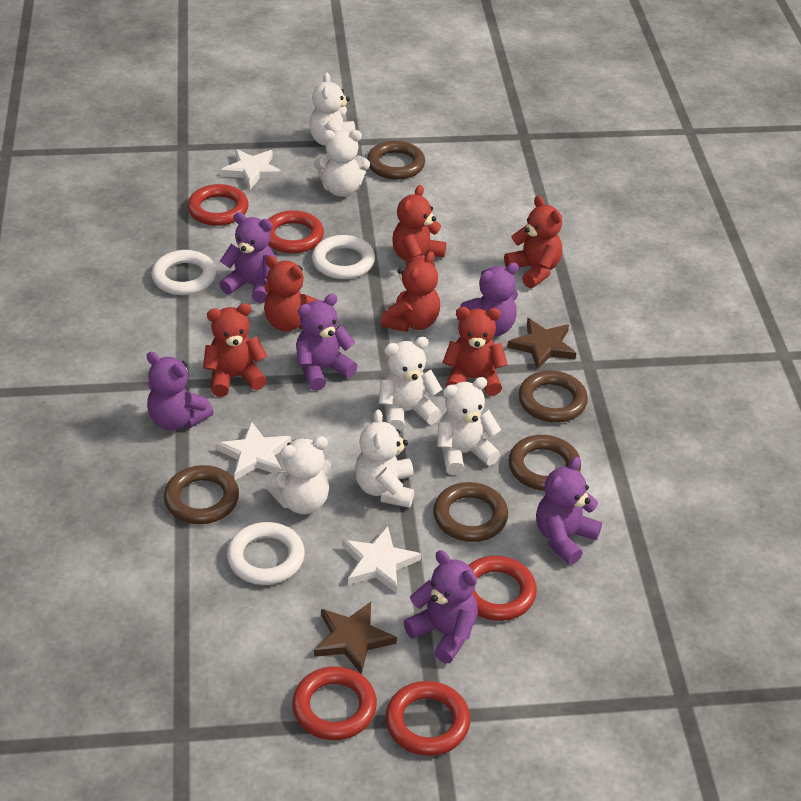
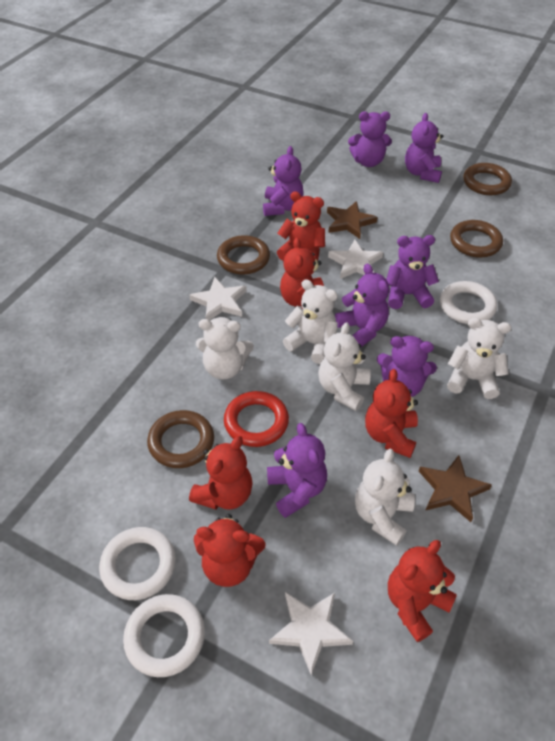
brown ring: [164,465,239,524] [367,141,425,180] [433,482,508,542] [508,435,581,491] [518,371,588,423] = 5 -> [147,410,214,468] [217,235,270,275] [450,220,503,258] [463,163,512,195] = 4
purple teddy bear: [147,352,214,431] [219,212,276,303] [296,294,357,391] [403,550,478,663] [457,263,519,336] [536,457,602,565] = 6 -> [263,146,304,216] [267,423,327,518] [335,264,389,349] [348,111,392,167] [377,336,437,397] [386,235,439,309] [405,113,443,183] = 7
red ring: [187,184,249,226] [268,210,324,253] [292,666,377,740] [385,681,470,756] [469,556,537,621] = 5 -> [224,391,289,447] = 1
white teddy bear: [265,437,332,514] [309,73,356,146] [314,130,370,197] [355,409,414,508] [379,337,442,431] [437,377,501,475] = 6 -> [196,317,254,379] [283,279,338,364] [318,322,371,411] [355,449,415,546] [447,318,511,399] = 5

